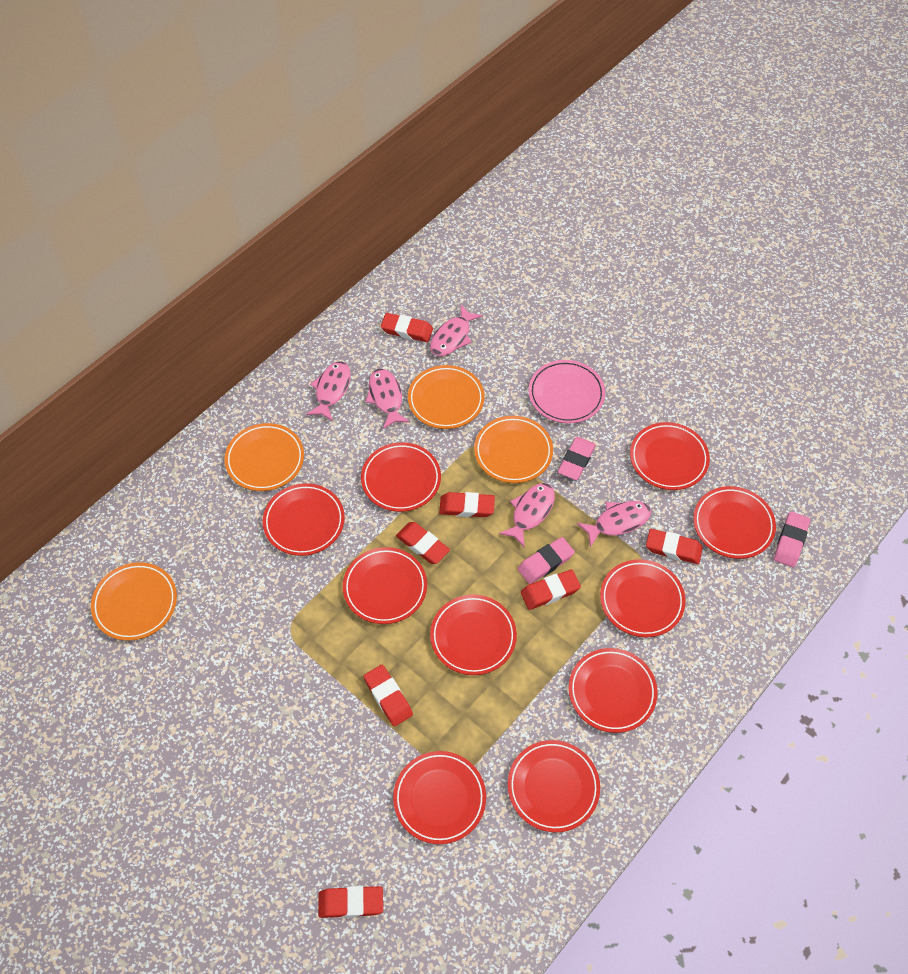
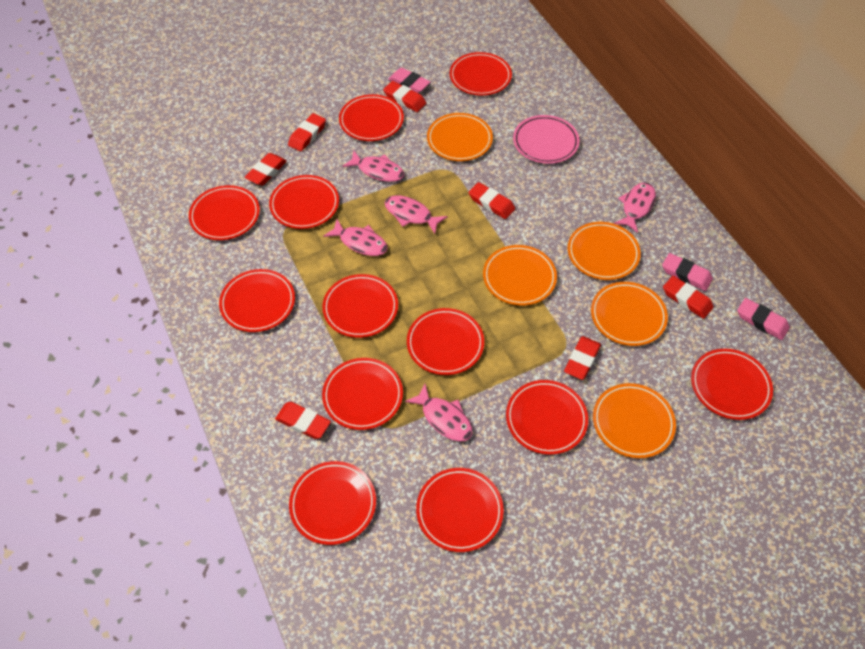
orange plate: [91,562,177,641] [225,423,304,491] [408,365,485,429] [474,416,553,483] = 4 -> [427,113,493,161] [483,245,557,306] [568,222,641,280] [591,282,668,346] [593,383,676,458] = 5
red plate: [263,483,345,556] [343,547,427,624] [361,442,441,512] [393,751,486,844] [430,595,517,675] [508,740,600,832] [569,648,658,733] [600,559,685,637] [630,422,710,490] [693,486,776,559] = 10 -> [189,185,260,240] [219,269,295,332] [269,175,339,229] [289,461,376,545] [322,274,398,338] [322,358,403,430] [339,94,404,141] [407,308,484,375] [416,468,504,552] [450,52,512,96] [506,380,588,455] [691,349,773,420] = 12

